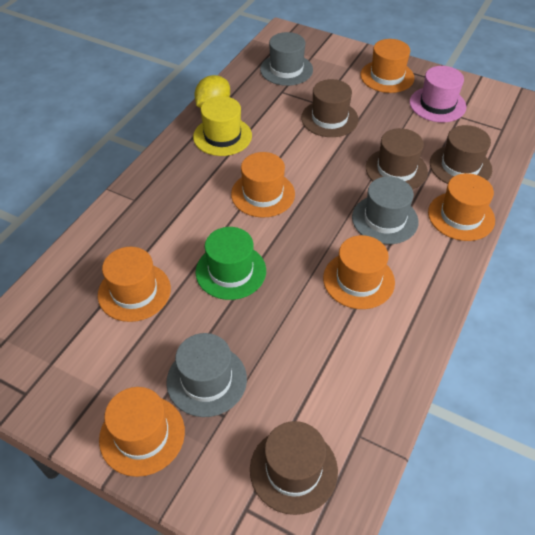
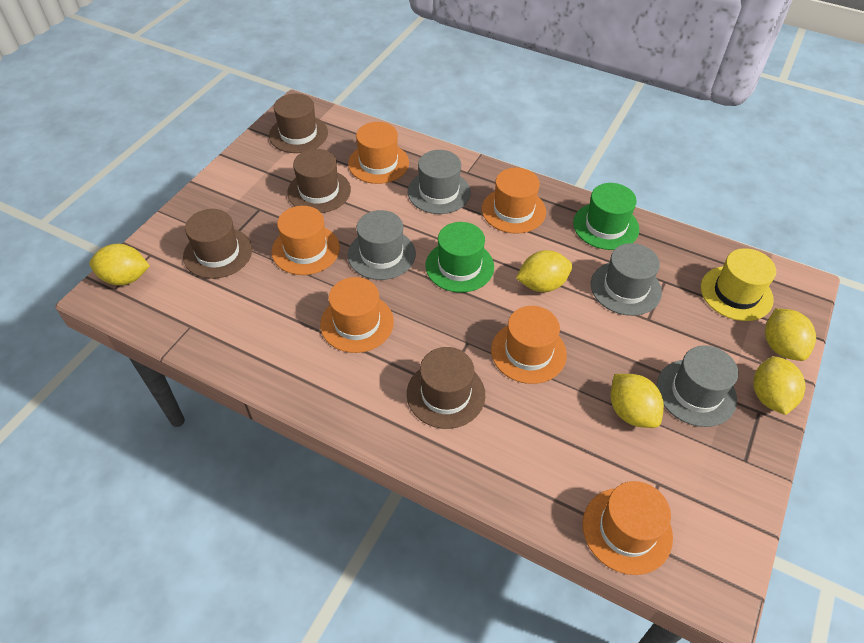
green hat: [196,227,266,300] = 1 -> [426,222,494,293] [573,183,639,250] = 2
grey hat: [166,333,247,417] [260,32,313,86] [352,176,419,244] = 3 -> [348,210,416,280] [408,150,471,214] [591,243,662,316] [657,345,738,427] = 4
pink hat: [410,66,466,122] = 1 -> none = 0
yellow lemon: [194,75,230,108] = 1 -> [89,244,150,286] [516,250,572,292] [611,374,664,428] [753,356,806,415] [765,308,816,361] = 5

